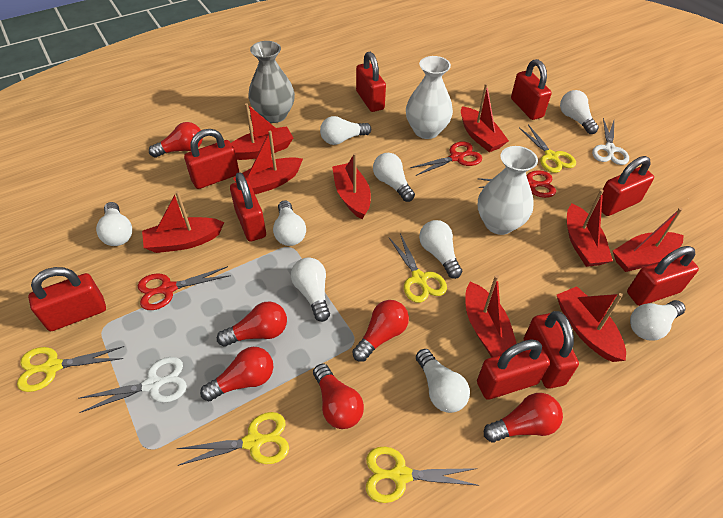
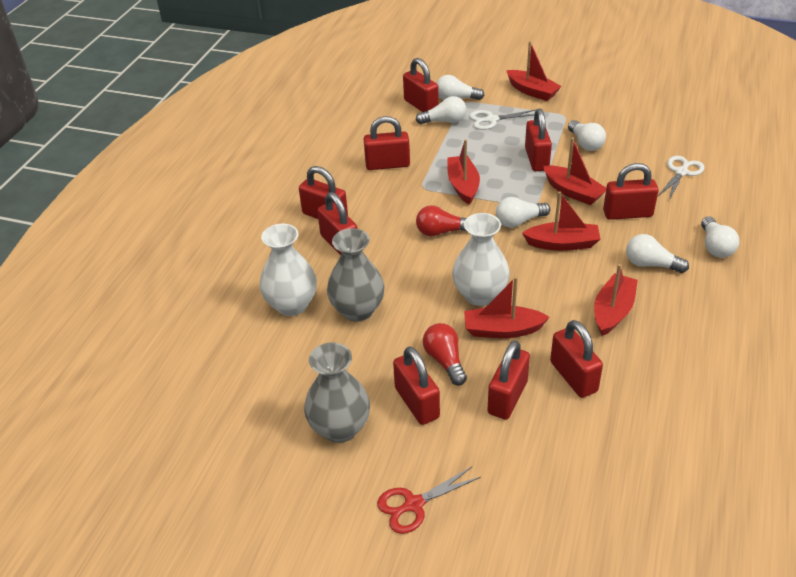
grey vase: [248,41,295,123] = 1 -> [304,342,370,443] [327,228,385,322] = 2
red boat: [142,191,224,253] [231,103,293,160] [233,131,303,194] [332,153,371,219] [461,83,509,152] [465,275,517,357] [557,286,626,362] [567,189,613,267] [613,208,684,272] = 9 -> [447,139,480,205] [464,276,550,338] [506,41,562,101] [522,192,601,251] [543,137,606,205] [594,264,638,336] = 6
red light bulb: [149,122,203,158] [200,347,273,401] [217,301,287,347] [313,364,364,429] [352,300,409,362] [484,393,563,443] = 6 -> [416,205,466,236] [423,323,467,385] = 2
red scissors: [138,266,231,310] [410,141,482,176] [477,170,556,198] = 3 -> [377,467,481,534] = 1
white light bulb: [96,202,132,246] [273,200,306,246] [291,257,330,322] [320,116,371,145] [373,153,415,202] [416,349,470,413] [419,220,462,279] [560,90,599,134] [630,300,685,341] = 9 -> [416,96,466,124] [436,75,485,100] [496,197,551,228] [568,120,606,151] [626,234,689,273] [701,216,739,258] = 6
yellow scissors: [17,346,124,392] [177,412,289,466] [366,447,479,503] [389,234,447,303] [519,125,576,173] = 5 -> none = 0

